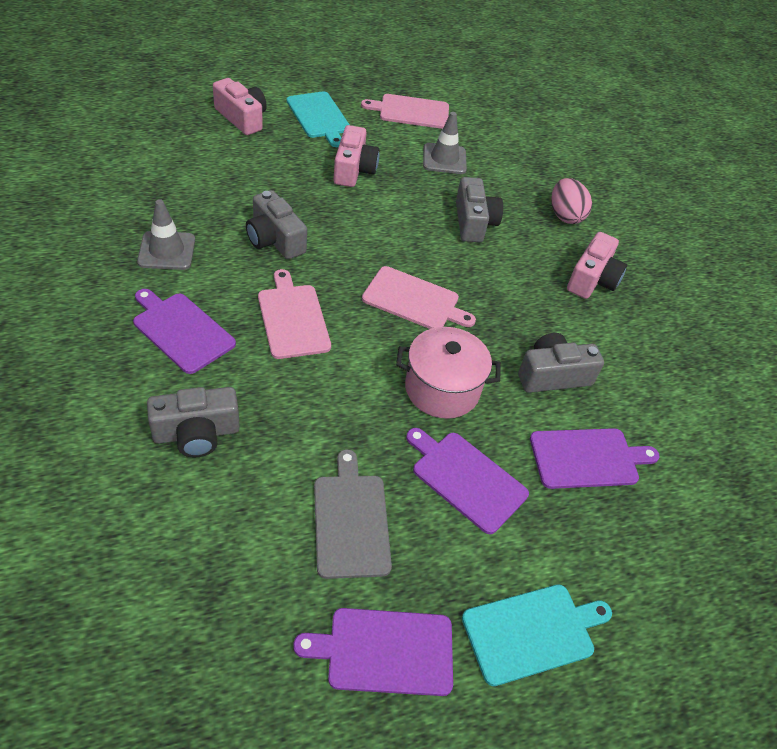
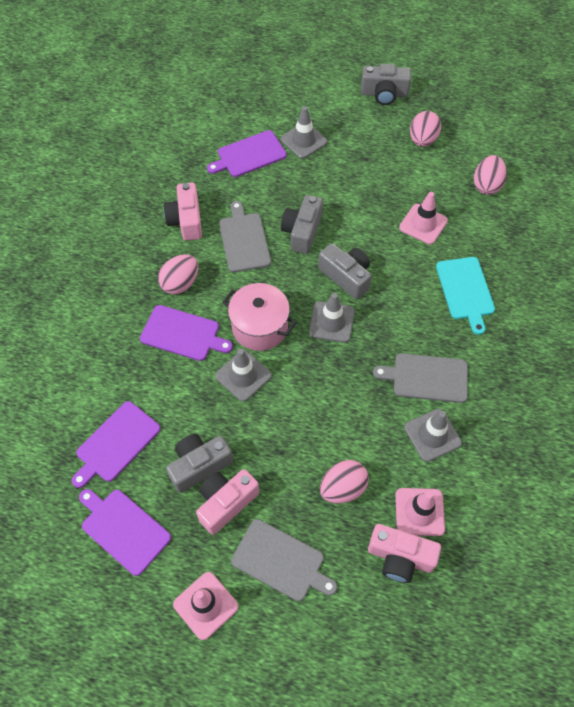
grey cutting board: [314,449,392,579] = 1 -> [219,201,271,272] [231,519,337,601] [373,353,468,403] = 3
grey traffic cone: [137,199,195,270] [423,112,467,174] = 2 -> [215,349,272,402] [281,106,327,159] [309,293,355,343] [404,409,462,462] = 4
pink cutting board: [258,269,331,359] [361,94,449,129] [362,266,476,329] = 3 -> none = 0
pink egg: [551,178,592,224] = 1 -> [158,254,198,294] [320,460,369,504] [410,111,441,147] [474,155,507,195] = 4
pink traffic cone: none = 0 -> [173,572,238,640] [395,488,445,536] [399,192,448,244] = 3
turquoise cutting board: [287,91,350,147] [462,585,612,686] = 2 -> [436,257,495,335] = 1

